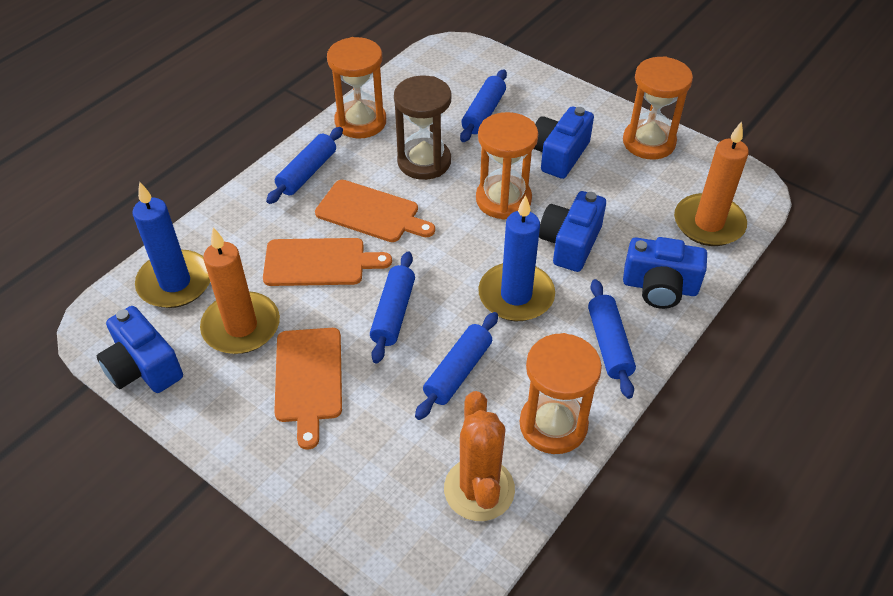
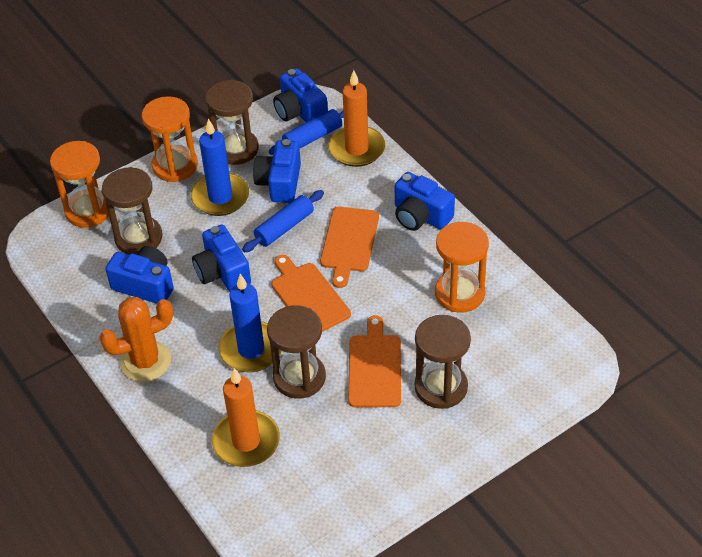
blue camera: [97,306,183,393] [534,107,594,179] [539,191,606,272] [623,237,707,309] = 4 -> [105,246,173,303] [192,225,251,291] [253,139,301,203] [273,68,328,122] [395,172,455,231] = 5
blue rolling pin: [266,127,343,204] [370,251,415,364] [415,312,498,420] [460,69,507,142] [588,279,636,399] = 5 -> [242,190,324,252] [269,109,344,155] = 2
brown hourglass: [394,76,451,180] = 1 -> [102,167,162,255] [205,80,259,165] [267,305,326,399] [414,315,471,409] = 4
orange hourglass: [327,37,386,138] [476,112,538,220] [520,333,602,454] [623,56,693,159] = 4 -> [50,141,109,228] [142,96,198,182] [435,222,489,313] = 3

